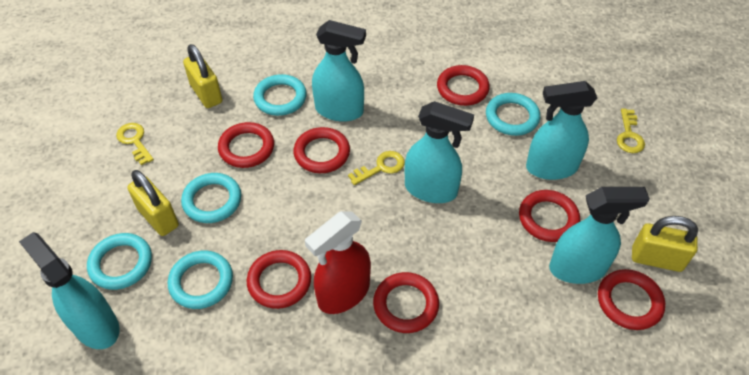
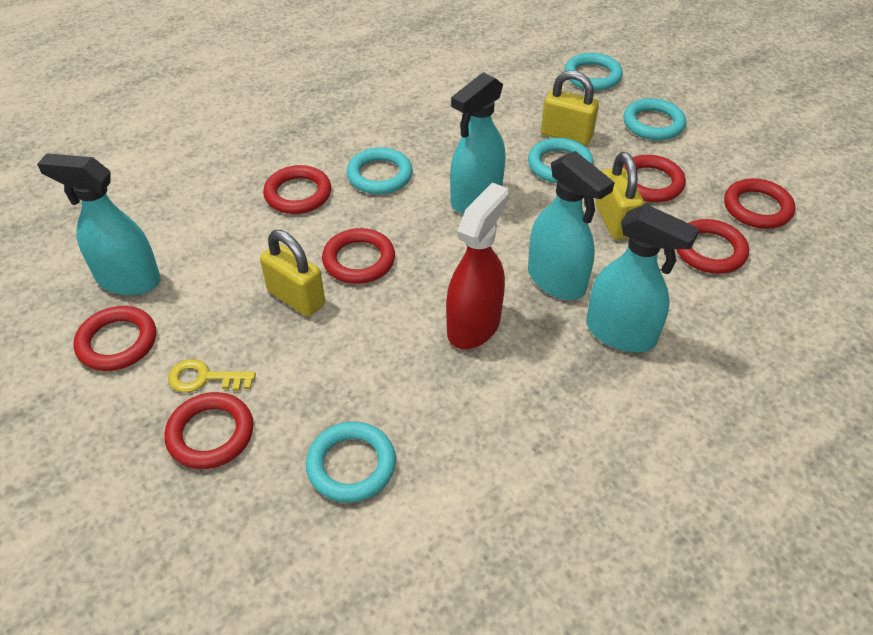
turquoise spray bottle: [19,232,120,349] [312,20,366,122] [405,101,474,203] [526,81,597,180] [549,187,650,284] = 5 -> [37,153,161,295] [450,72,506,214] [528,151,615,300] [586,204,700,352] = 4
yellow key: [116,123,154,165] [348,151,405,185] [617,108,645,153] = 3 -> [168,359,256,393] = 1

